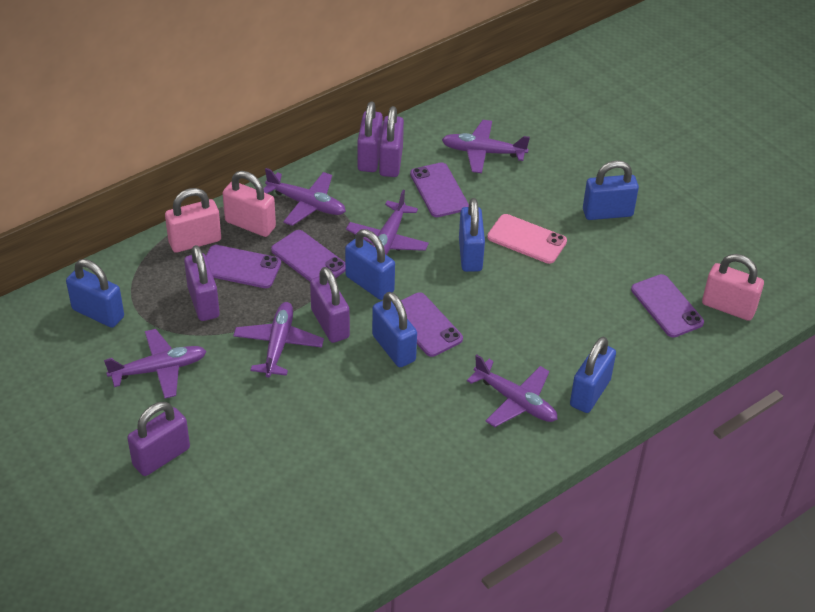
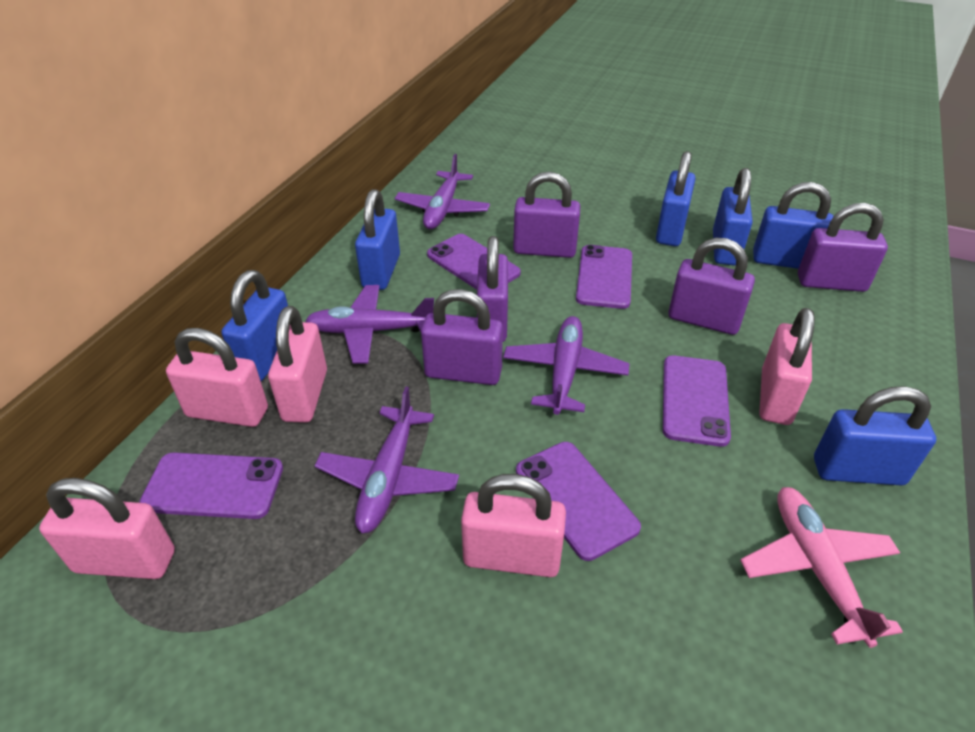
pink padlock: [165,188,221,253] [223,171,276,237] [702,254,764,321] = 3 -> [39,478,175,579] [166,328,268,427] [268,306,327,423] [461,474,566,577] [759,308,815,425] = 5
pink phone: [487,214,567,264] = 1 -> none = 0
pink plane: none = 0 -> [740,487,903,648] = 1
purple plane: [104,329,206,399] [233,302,324,378] [264,168,346,226] [346,190,429,255] [442,120,530,173] [467,355,558,427] = 6 -> [305,285,434,364] [314,387,459,533] [395,154,490,229] [503,316,630,415] = 4

